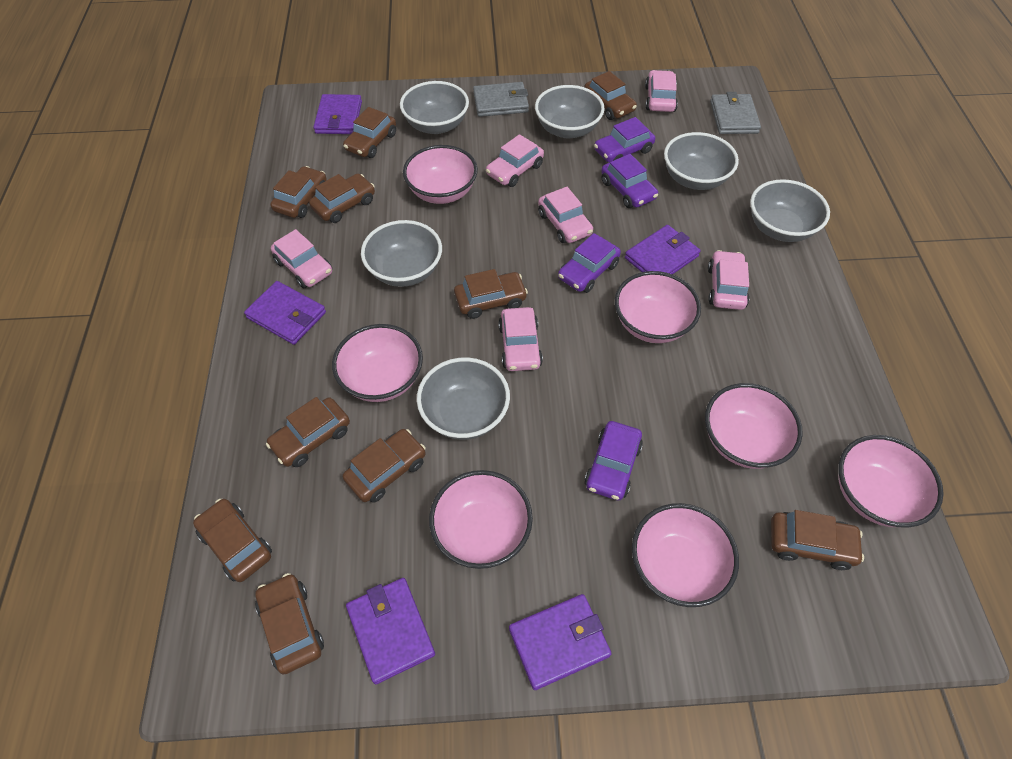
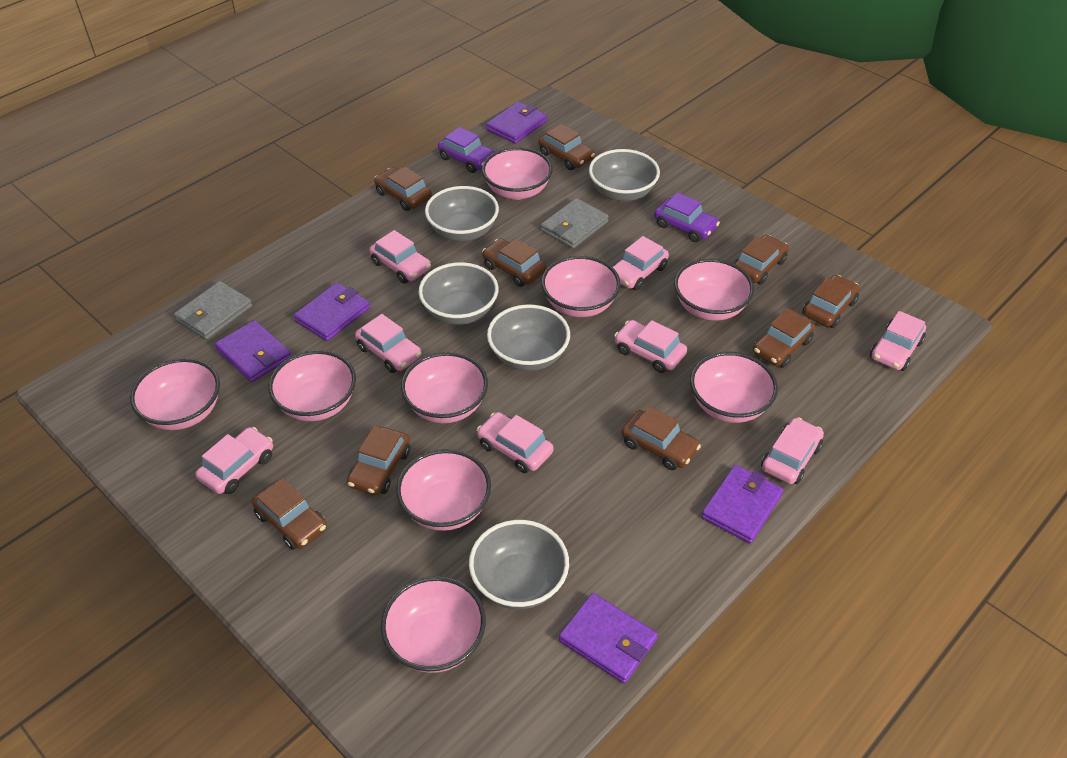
brown car: [193,499,272,582] [255,573,324,674] [266,397,350,467] [270,166,327,218] [309,173,375,223] [343,107,396,158] [343,429,426,503] [454,269,528,319] [584,71,637,120] [771,510,864,570] = 10 -> [252,478,327,550] [347,426,410,495] [374,166,432,211] [482,238,546,287] [538,124,595,170] [621,406,701,470] [734,235,788,285] [753,308,815,368] [802,275,860,328] = 9
grey bowl: [361,220,442,287] [400,81,469,134] [417,357,510,440] [535,85,605,138] [664,132,739,190] [750,179,830,242] = 6 -> [419,262,498,325] [425,186,499,241] [469,520,569,609] [487,304,570,371] [589,149,660,202] = 5
pink bowl: [332,324,423,402] [403,145,478,204] [429,470,533,569] [615,271,701,343] [632,503,739,607] [705,383,803,469] [838,435,944,528] = 7 -> [130,358,220,430] [268,350,356,421] [381,576,486,673] [396,449,491,531] [401,352,488,423] [482,147,553,200] [541,256,621,317] [674,259,754,321] [690,352,778,423] = 9
pink car: [271,229,333,288] [486,134,544,187] [498,307,543,371] [538,187,593,243] [645,70,678,112] [708,250,749,310] = 6 -> [196,427,273,494] [355,314,422,373] [369,230,431,283] [477,412,554,473] [612,236,669,290] [614,320,687,373] [761,417,824,484] [870,311,926,371] = 8
purple car: [558,233,621,293] [584,421,643,501] [594,117,655,163] [601,154,658,208] = 4 -> [438,127,495,173] [654,192,720,242] = 2

